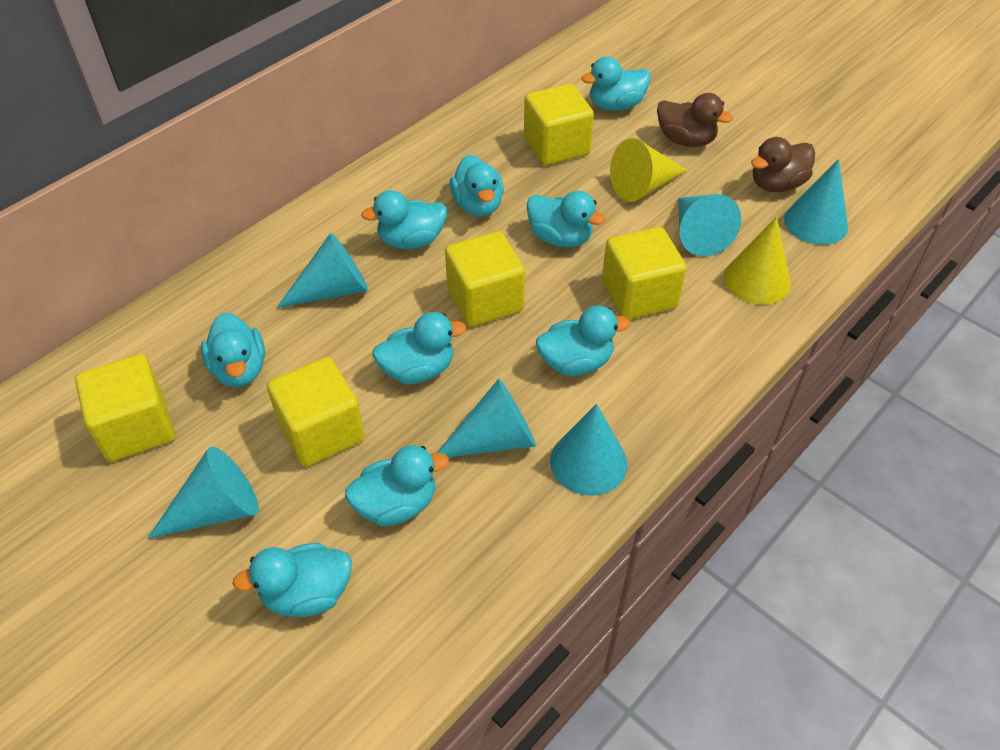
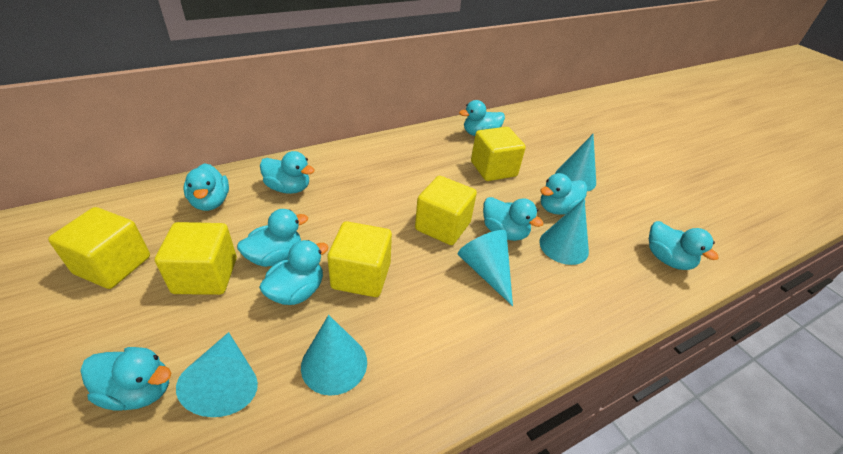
brown duck: [657,93,733,147] [751,137,815,192] = 2 -> none = 0
turquoise cone: [147,447,259,539] [277,233,368,308] [437,378,536,458] [550,404,627,496] [678,194,741,256] [784,159,848,245] = 6 -> [176,332,258,417] [301,315,367,396] [458,230,513,306] [539,199,589,265] [555,134,596,191] = 5
yellow cone: [610,138,687,202] [724,217,791,305] = 2 -> none = 0

